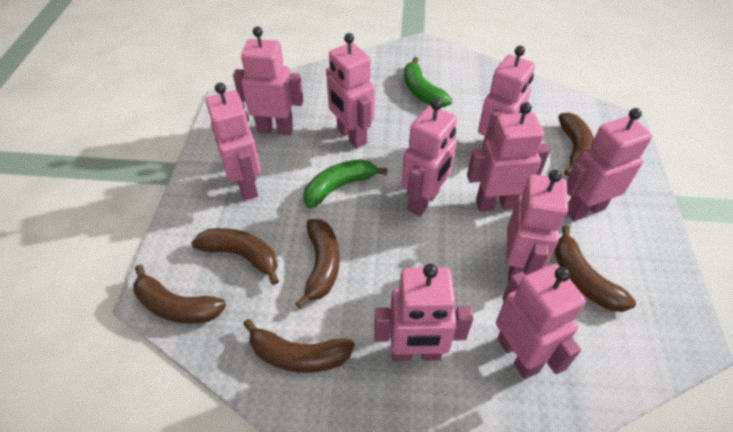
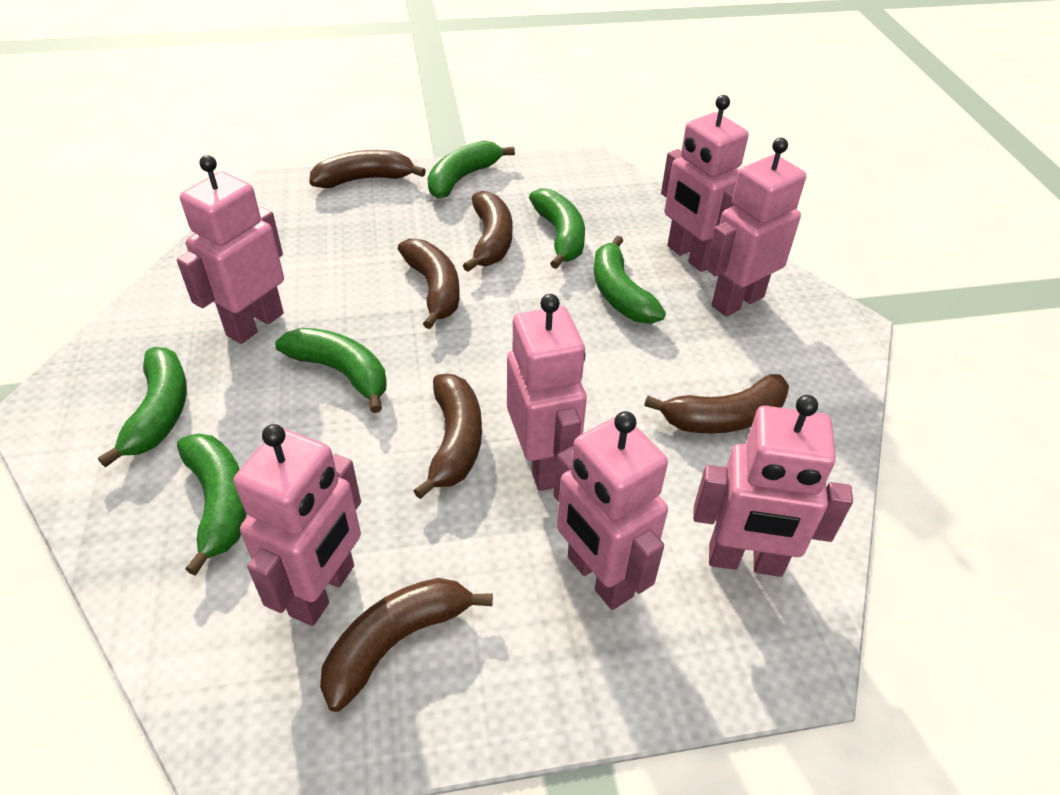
green banana: [303,159,388,208] [404,57,452,107] = 2 -> [98,347,187,467] [177,434,247,576] [275,328,386,413] [427,140,515,199] [529,188,585,269] [594,236,666,324] = 6
pink robot: [206,83,261,200] [233,27,303,135] [326,33,375,149] [374,264,473,361] [402,99,457,216] [467,102,550,212] [478,46,535,149] [496,264,586,379] [506,170,568,283] [567,108,652,221] = 10 -> [177,155,284,344] [234,424,361,626] [507,294,587,491] [554,411,668,610] [661,95,749,272] [693,395,853,577] [706,138,806,316] = 7

